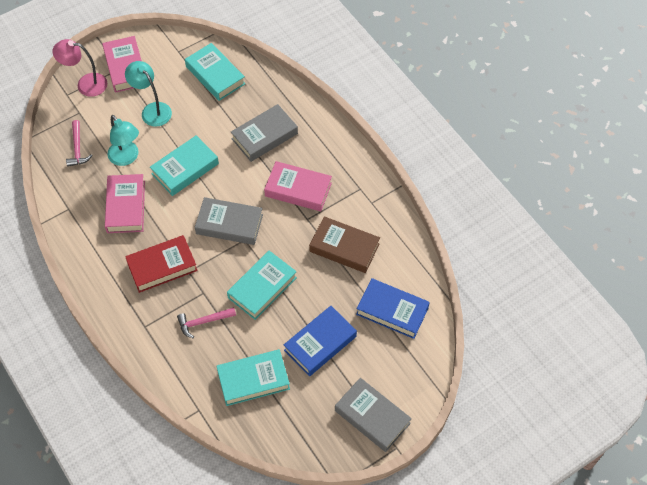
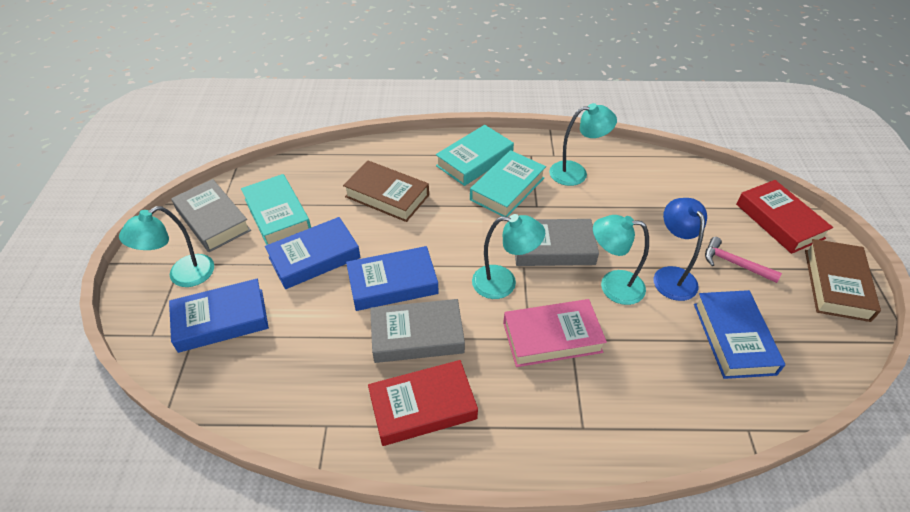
blue book: [284,306,357,376] [356,278,430,339] = 2 -> [169,279,269,353] [265,217,361,289] [346,246,439,311] [694,290,785,379] = 4
blue lamp: none = 0 -> [654,198,707,301] = 1
brown book: [309,216,380,273] = 1 -> [343,161,429,222] [805,239,881,322] = 2
pink book: [102,36,142,93] [105,174,145,233] [264,161,332,211] = 3 -> [503,299,607,367] = 1
pink hammer: [66,120,93,167] [177,307,236,338] = 2 -> [705,237,782,283] = 1
pink lamp: [52,39,107,97] = 1 -> none = 0
red book: [125,235,198,293] = 1 -> [368,360,478,446] [736,180,833,254] = 2
turquoise book: [150,135,219,196] [185,43,245,101] [216,349,290,406] [227,251,297,320] = 4 -> [241,174,311,245] [436,125,514,186] [470,150,546,217] = 3
turquoise lamp: [107,115,139,166] [125,61,172,127] = 2 -> [119,206,214,287] [472,214,545,299] [549,103,617,186] [593,215,649,305] = 4

